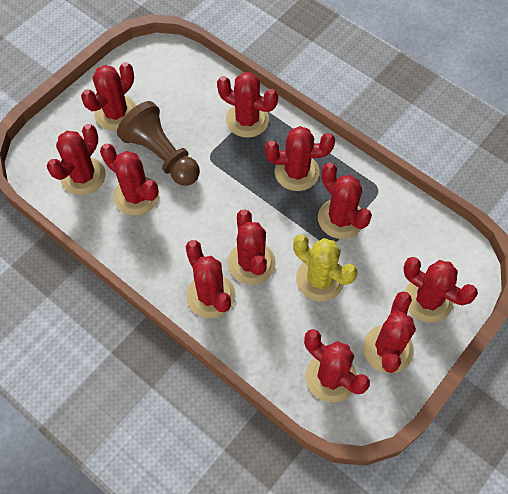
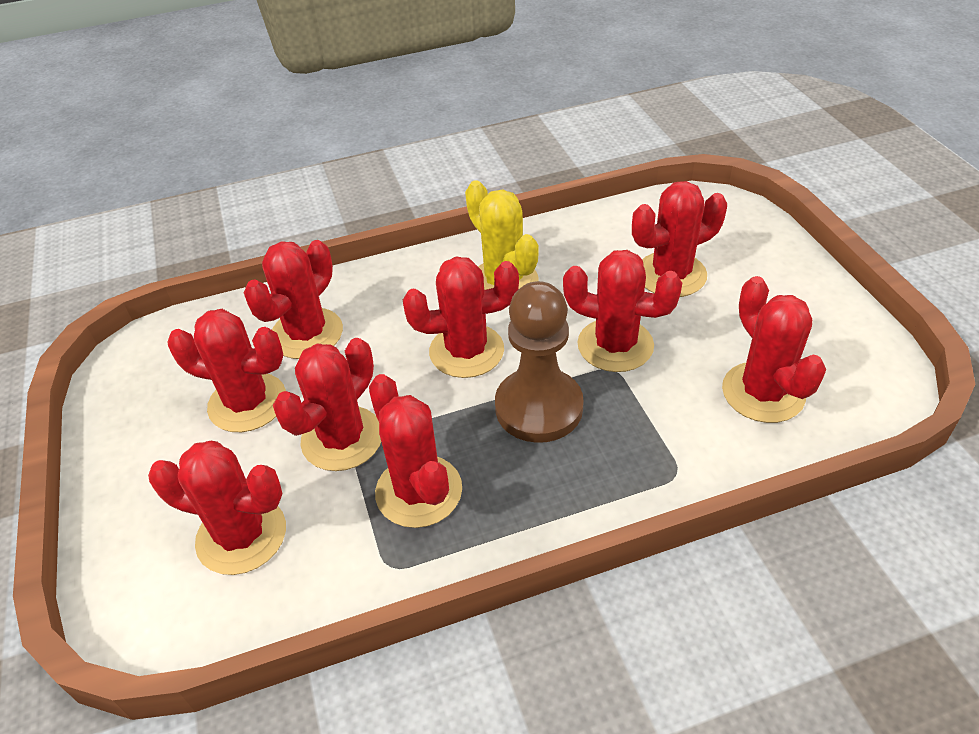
red cactus: [47,124,106,195] [81,62,136,131] [100,143,159,215] [185,240,236,318] [217,72,278,138] [228,209,276,285] [265,126,335,191] [304,329,370,403] [318,163,372,239] [363,291,416,373] [403,257,478,323] = 11 -> [148,441,286,575] [167,309,286,432] [244,240,343,359] [273,338,381,471] [369,374,462,528] [403,257,519,378] [563,250,682,372] [632,181,727,297] [722,276,826,423] = 9

